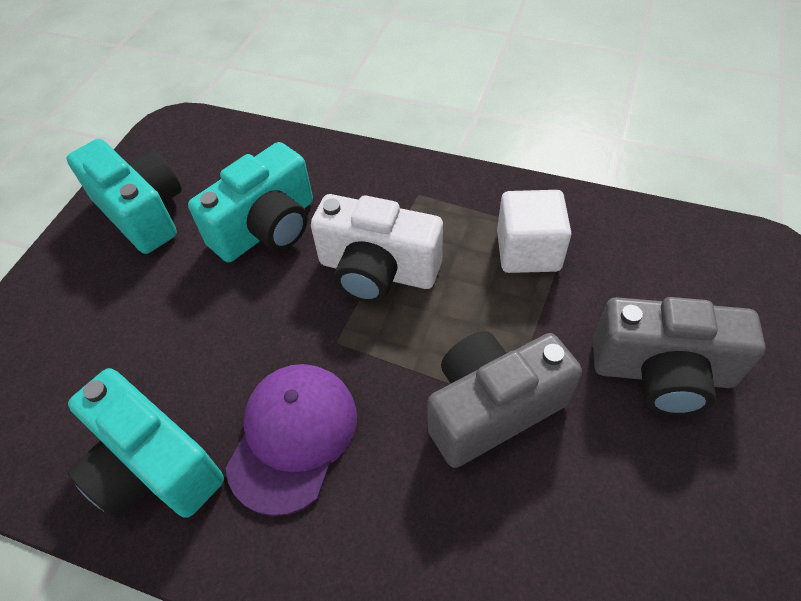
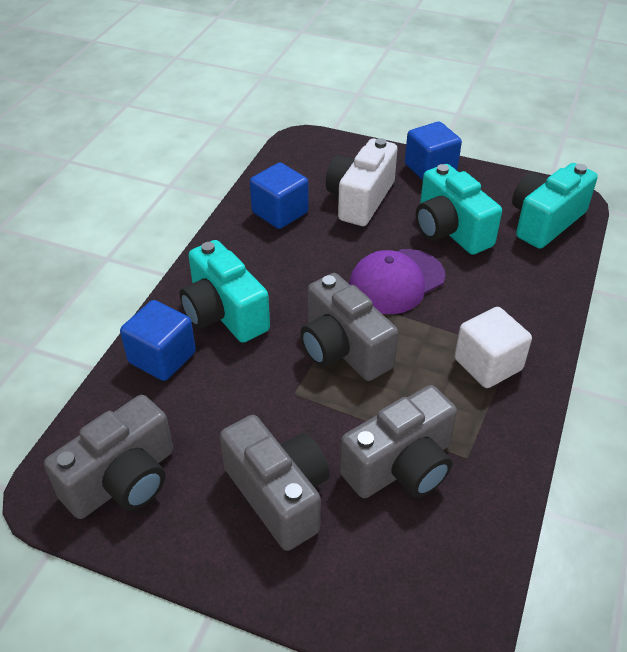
blue cube: none = 0 -> [120,300,196,381] [250,163,309,229] [405,122,462,180] = 3
grey camera: [427,331,582,468] [593,297,766,415] = 2 -> [44,395,173,519] [220,415,330,551] [300,273,398,381] [340,385,457,498] = 4

